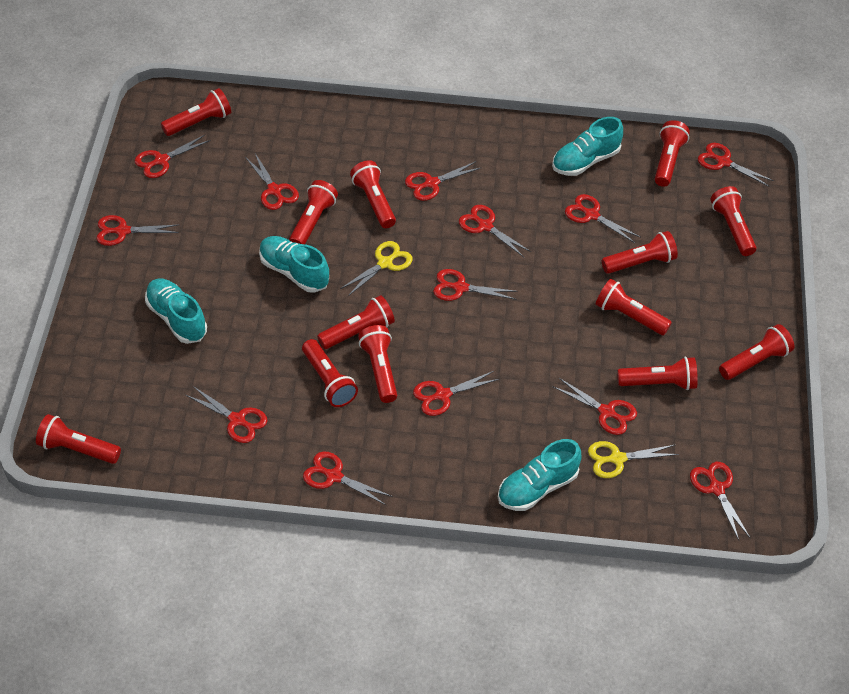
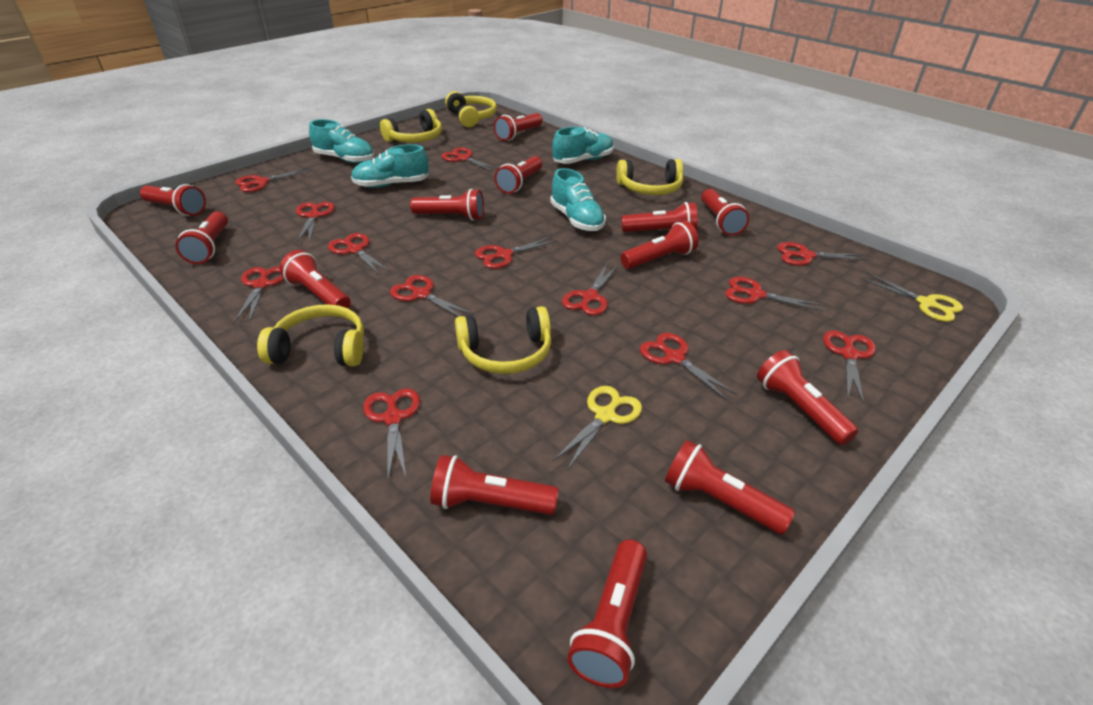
yellow headphones: none = 0 -> [257,304,364,366] [380,109,442,143] [445,91,497,127] [455,306,551,374] [616,159,683,195] = 5

